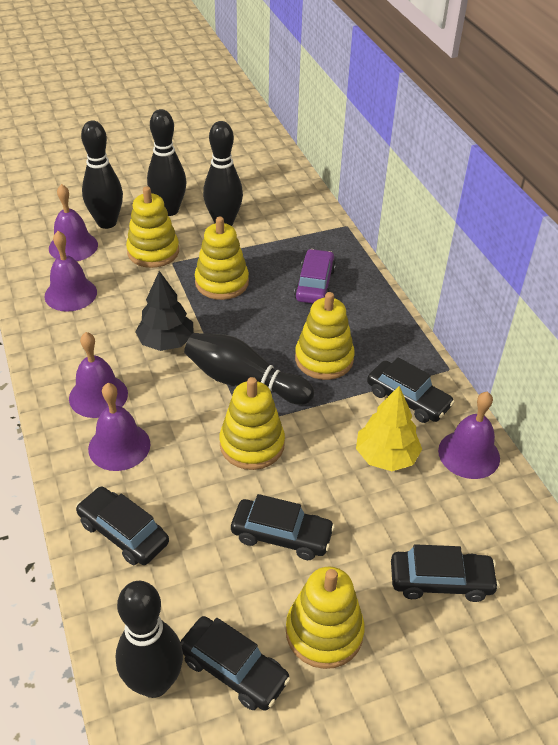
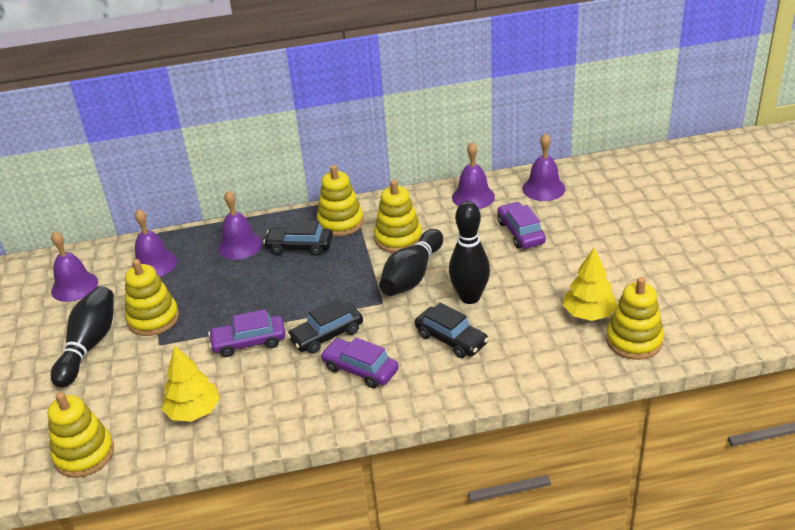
black bowling pin: [81,121,123,229] [116,581,183,698] [147,109,186,216] [184,333,314,405] [203,121,243,226] = 5 -> [51,286,114,388] [379,229,443,296] [449,201,490,304] = 3
black car: [76,486,169,565] [180,616,291,711] [231,494,335,560] [367,357,455,423] [391,544,499,602] = 5 -> [263,220,333,256] [287,299,363,354] [415,303,489,358] = 3
black tree: [135,271,194,351] = 1 -> none = 0
purple car: [294,249,336,303] = 1 -> [208,309,286,357] [320,337,399,388] [497,202,546,249] = 3
yellow tree: [356,386,422,471] = 1 -> [161,345,220,422] [563,248,617,321] = 2

